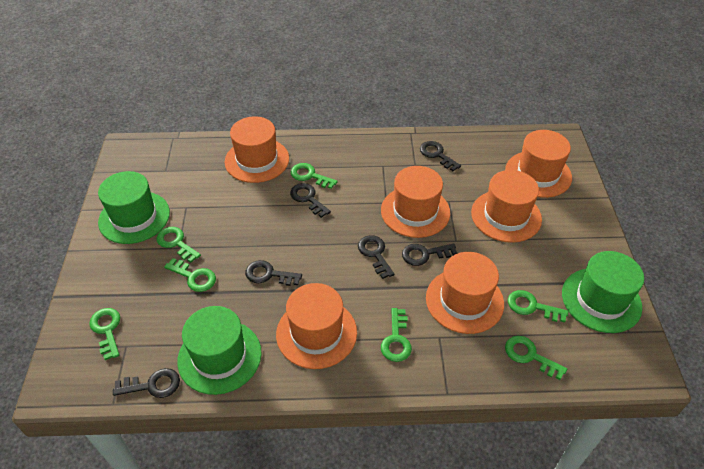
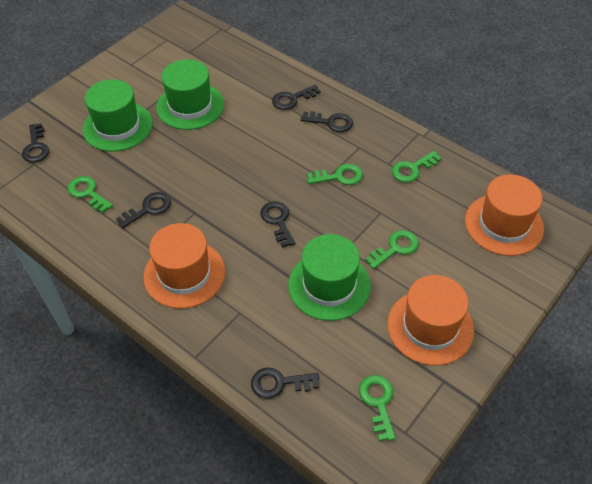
green key: [89,308,120,360] [157,227,201,263] [164,258,216,292] [291,163,338,189] [381,308,412,362] [505,336,567,380] [508,290,568,322] = 7 -> [68,176,113,213] [307,164,363,185] [359,375,396,441] [365,230,419,269] [392,151,442,182] = 5
orange hat: [225,116,289,183] [276,283,357,369] [381,166,450,238] [426,252,504,334] [471,170,542,243] [505,130,572,198] = 6 -> [143,223,225,309] [387,275,474,365] [465,174,544,256] = 3

